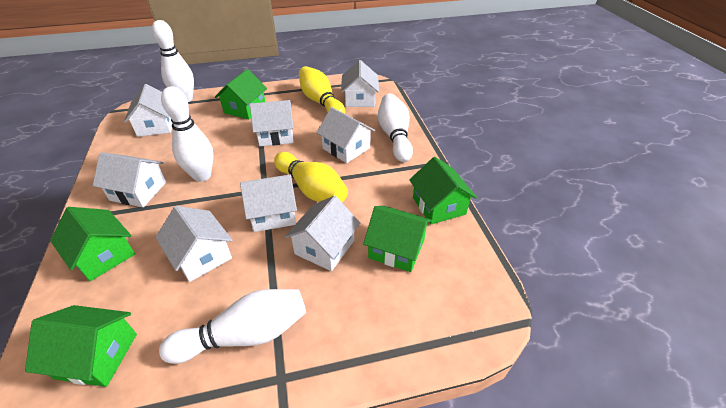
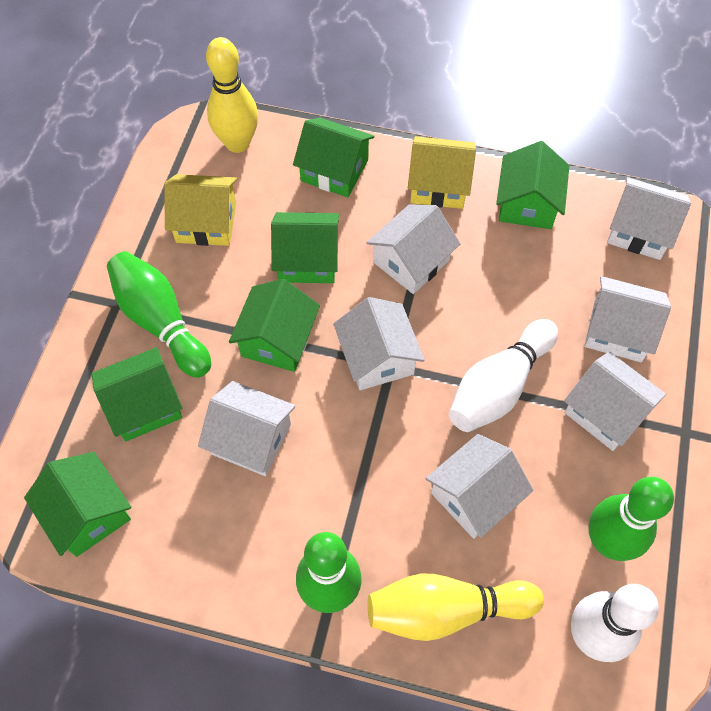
green bowling pin: none = 0 -> [107,251,211,378] [296,532,362,613] [588,477,674,561] = 3
green house: [25,305,137,387] [50,207,135,281] [215,69,267,119] [363,206,432,272] [409,157,477,224] = 5 -> [24,452,131,557] [92,347,183,442] [229,279,320,372] [271,212,339,283] [293,118,374,197] [496,141,569,229] = 6
white bowling pin: [152,20,194,102] [159,289,306,364] [161,86,213,182] [378,94,413,162] = 4 -> [449,319,558,432] [571,584,659,662] = 2
white house: [93,152,166,207] [124,84,172,137] [155,206,233,282] [240,175,297,232] [250,100,294,146] [285,196,360,271] [316,107,375,163] [341,60,379,107] = 8 -> [198,381,295,476] [333,297,425,390] [366,205,461,294] [425,434,534,539] [564,352,666,451] [585,276,671,362] [607,177,691,260] = 7
yellow house: none = 0 -> [164,174,237,246] [408,136,476,209] = 2

